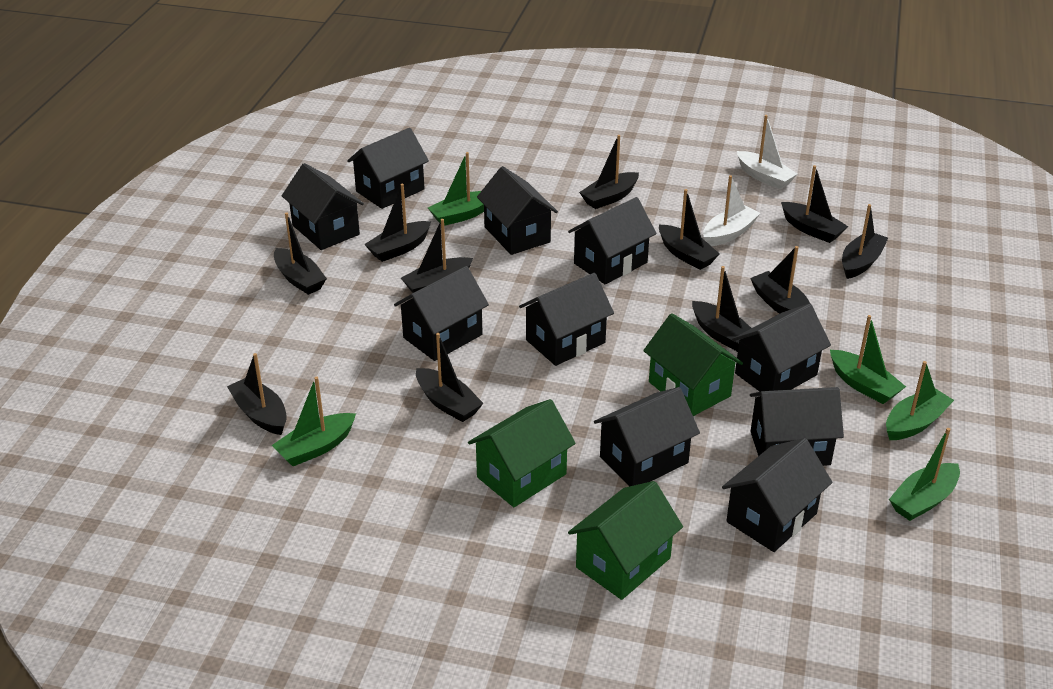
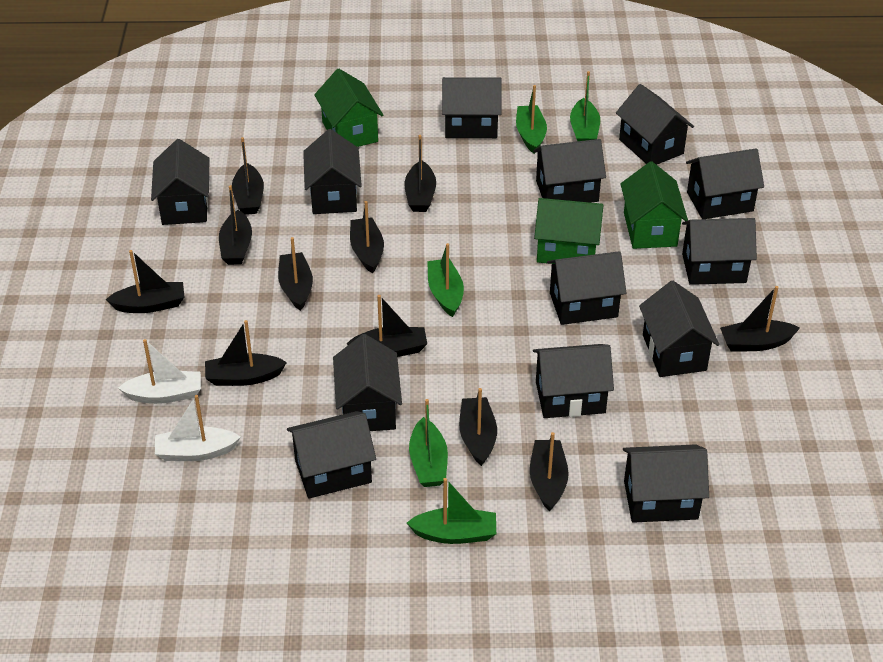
black house: [282,163,364,250] [347,128,429,209] [394,266,489,361] [477,166,558,255] [519,273,614,366] [568,197,657,284] [594,387,700,486] [722,438,833,552] [732,304,831,392] [750,387,844,466] = 10 -> [151,139,210,225] [287,411,376,499] [303,129,362,214] [333,334,402,431] [442,77,502,138] [533,139,606,203] [533,344,614,418] [547,251,627,325] [616,84,694,165] [623,444,709,523] [639,281,719,377] [682,218,757,285] [686,148,764,219] = 13

